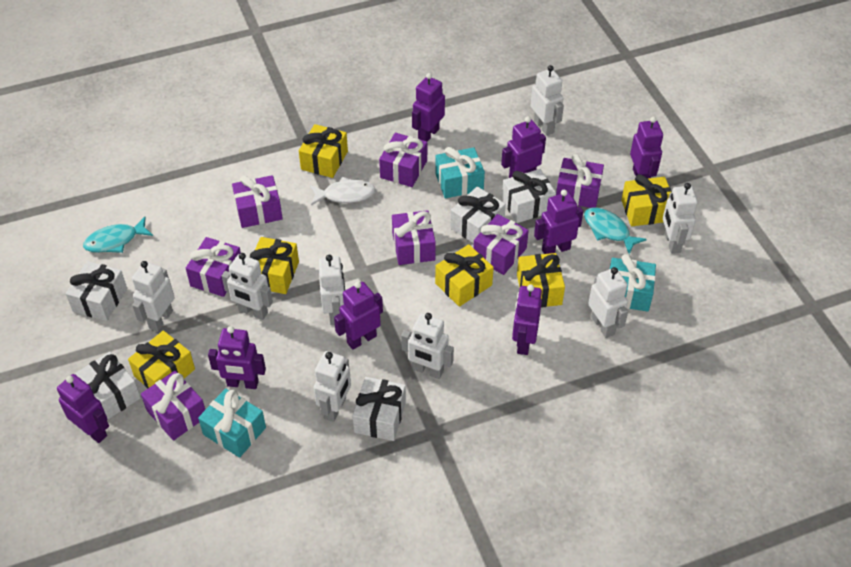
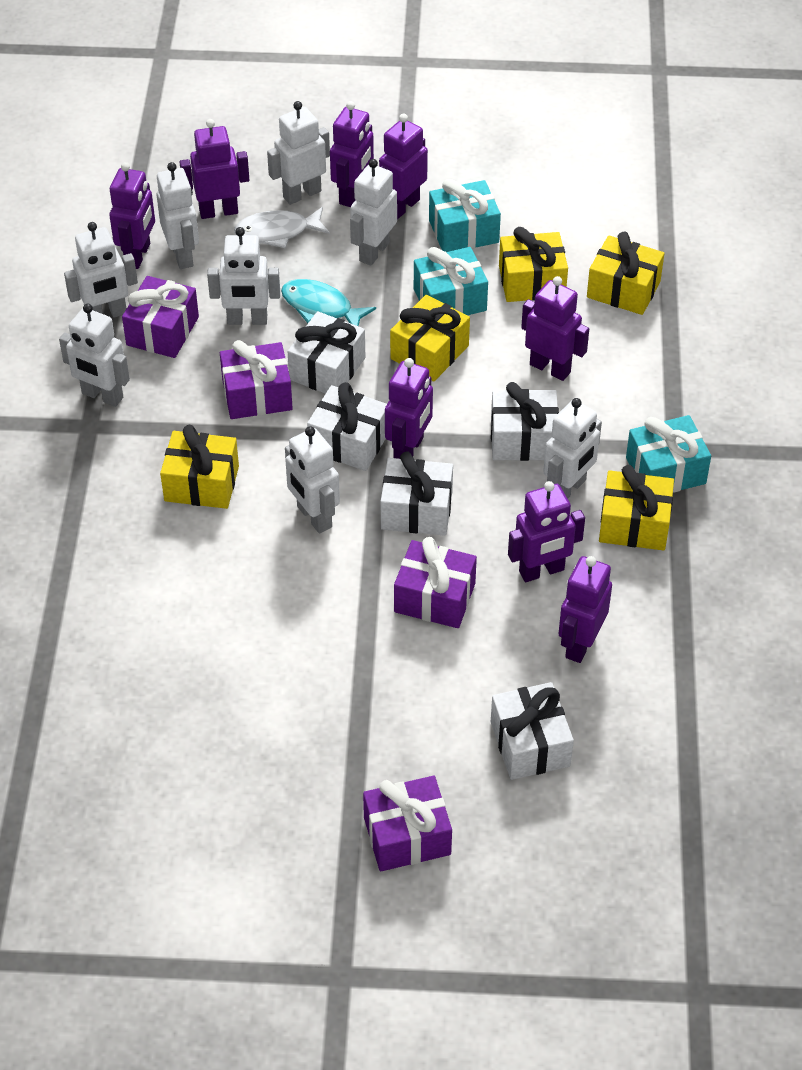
purple gift: [141,371,205,441] [186,237,241,297] [232,175,283,228] [379,133,427,187] [392,210,436,265] [473,214,529,275] [556,154,604,208] = 7 -> [122,276,199,358] [220,340,293,419] [363,776,452,871] [394,537,477,628] = 4
turquoise fish: [83,217,153,253] [584,207,647,254] = 2 -> [281,279,376,326] = 1
yellow gift: [128,331,195,388] [250,237,299,294] [299,124,348,178] [435,244,494,307] [517,253,565,308] [621,174,672,226] = 6 -> [160,425,239,509] [390,295,470,382] [499,227,568,302] [587,231,664,315] [599,465,674,551] = 5

